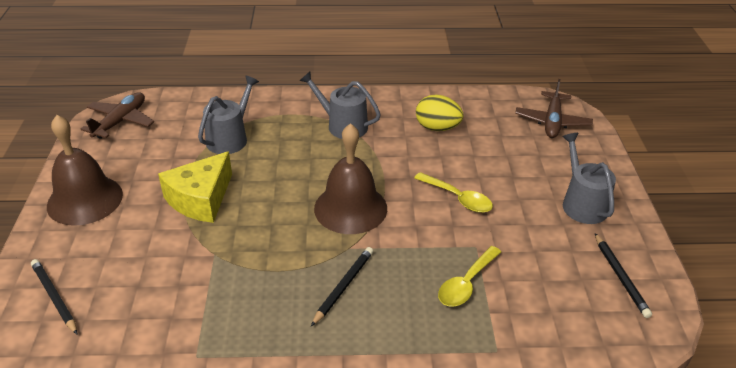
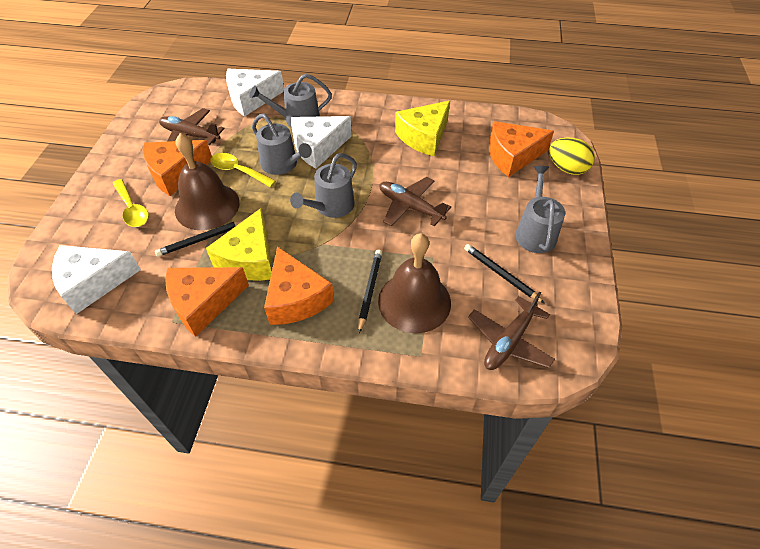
brown plane: [81,92,154,139] [515,79,593,138] = 2 -> [159,108,225,145] [379,177,451,227] [468,291,555,370] = 3
grey watering can: [198,76,259,154] [300,72,381,139] [562,133,616,224] = 3 -> [250,73,332,128] [252,114,312,175] [290,153,357,218] [515,166,565,253] = 4
orange cheese: none = 0 -> [143,140,212,196] [165,267,249,337] [264,246,334,325] [489,121,554,177] = 4
white cheese: none = 0 -> [52,245,141,314] [226,69,284,117] [291,116,352,169] = 3
yellow cheese: [158,151,232,223] = 1 -> [206,208,272,281] [395,101,450,156] = 2

